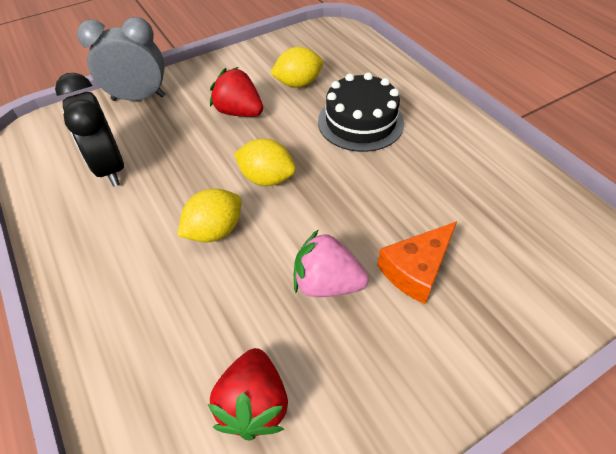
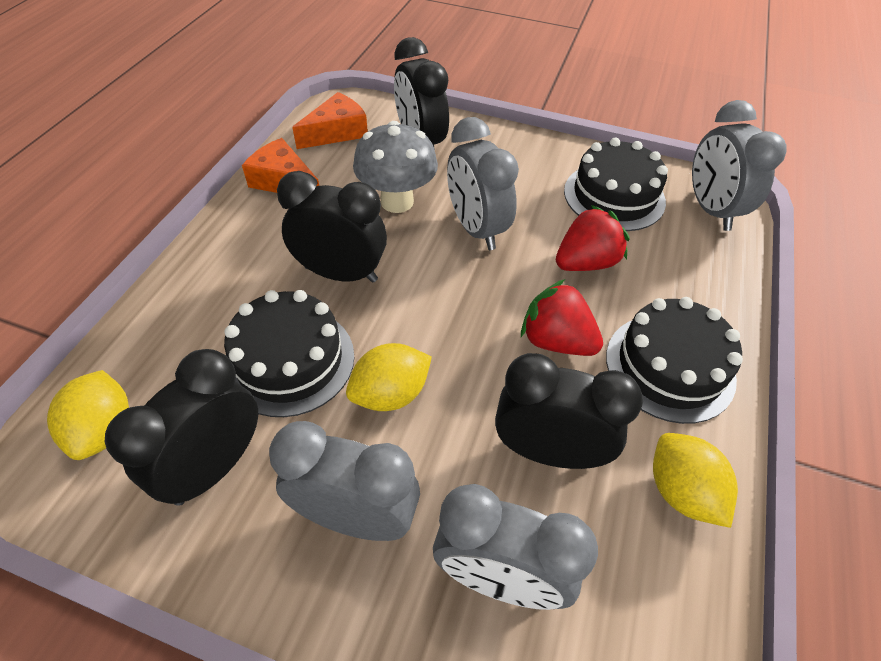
black cake: [318,72,404,152] = 1 -> [224,290,354,417] [564,138,668,231] [606,297,743,424] = 3
black clock: [55,73,124,187] = 1 -> [105,349,258,506] [277,171,387,283] [394,37,449,150] [495,353,643,469] = 4
grey clock: [77,17,166,101] = 1 -> [269,421,420,541] [433,484,598,610] [447,117,519,250] [692,100,787,231] = 4
grey mushroom: none = 0 -> [353,121,438,213] = 1
orange cheese: [377,221,457,304] = 1 -> [242,138,319,193] [292,92,368,149] = 2
pink strawberry: [294,229,369,297] = 1 -> none = 0

